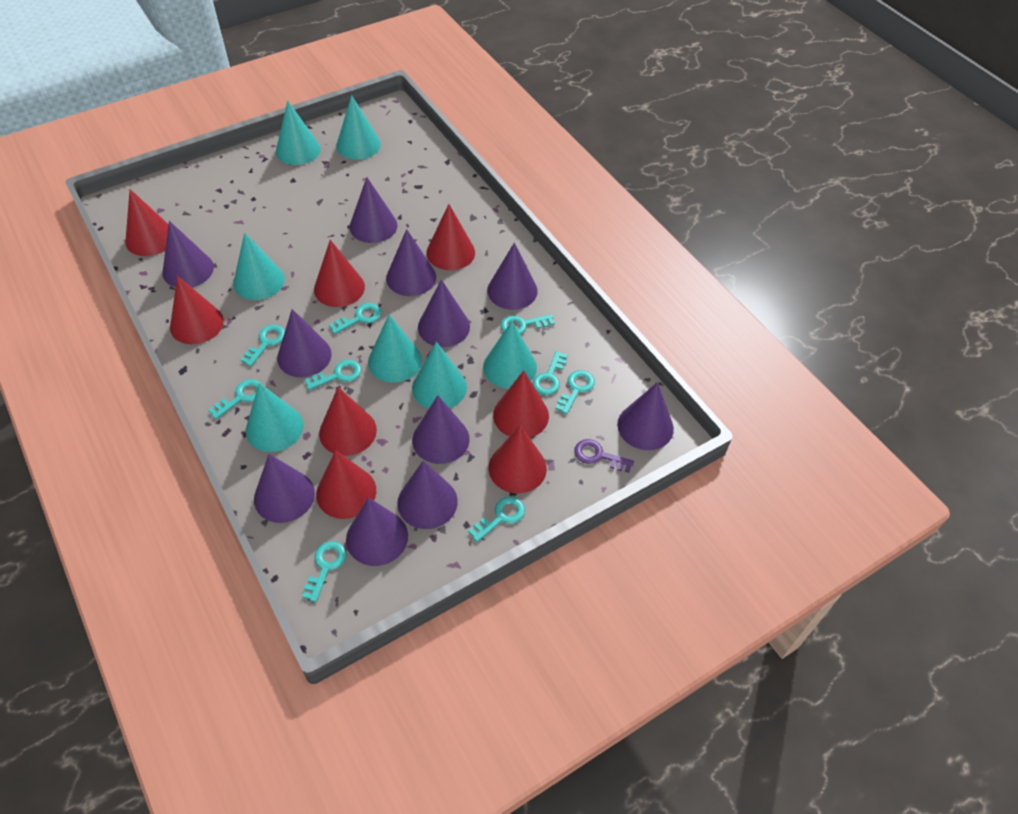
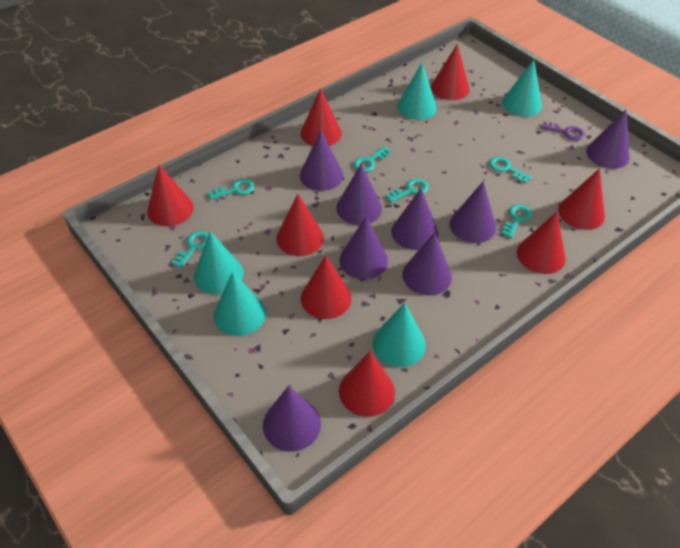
purple cone: [162,221,214,287] [254,454,315,523] [277,309,332,377] [346,497,408,566] [349,177,397,243] [386,229,436,296] [397,460,458,529] [412,395,470,464] [418,279,470,347] [487,242,538,310] [617,382,674,450] = 11 -> [263,386,321,452] [300,131,343,191] [336,164,382,225] [339,216,388,279] [391,188,438,250] [402,232,452,295] [450,181,496,243] [586,110,630,169] = 8
turquoise cone: [233,232,285,300] [246,383,303,452] [276,101,321,165] [336,95,381,160] [368,315,422,383] [412,342,467,409] [483,321,537,389] = 7 -> [194,231,244,295] [214,272,266,336] [372,303,426,367] [397,63,437,120] [502,60,542,117] = 5
turquoise key: [208,379,262,419] [241,325,285,366] [302,541,346,602] [305,360,361,390] [329,303,381,334] [468,497,525,542] [501,314,555,334] [533,351,568,395] [555,370,595,414] = 9 -> [172,231,209,268] [208,178,255,200] [353,146,391,172] [386,178,429,203] [489,157,532,183] [502,204,532,238] = 6

